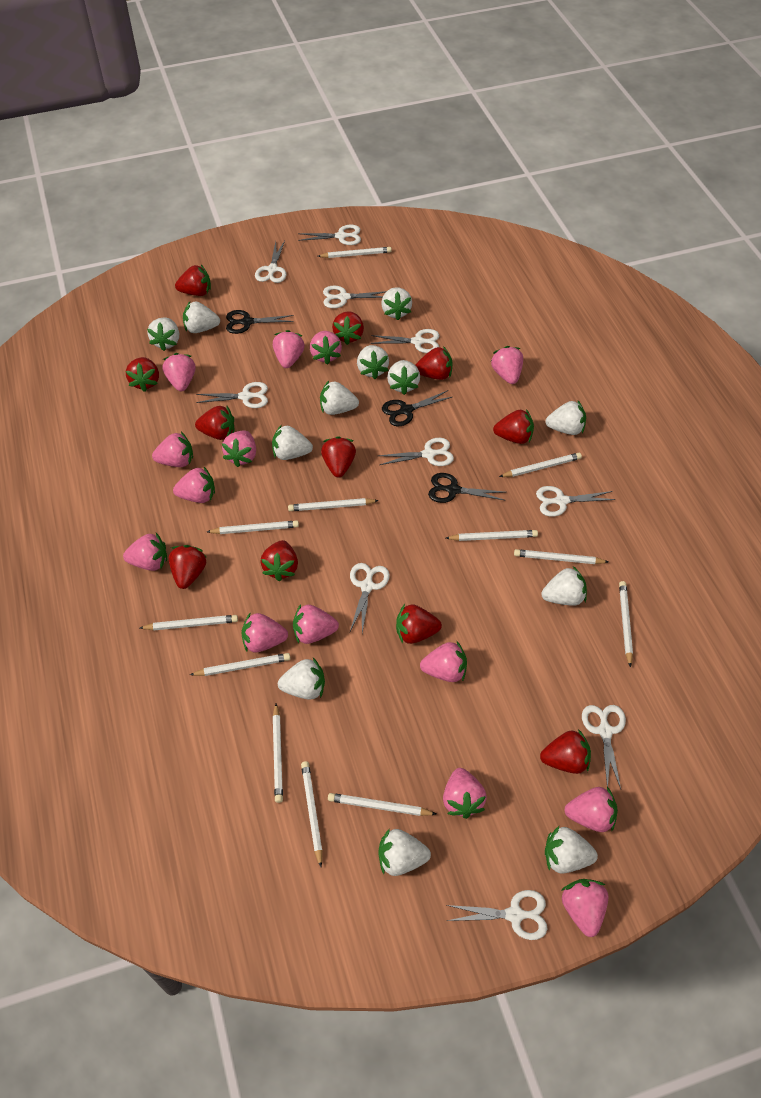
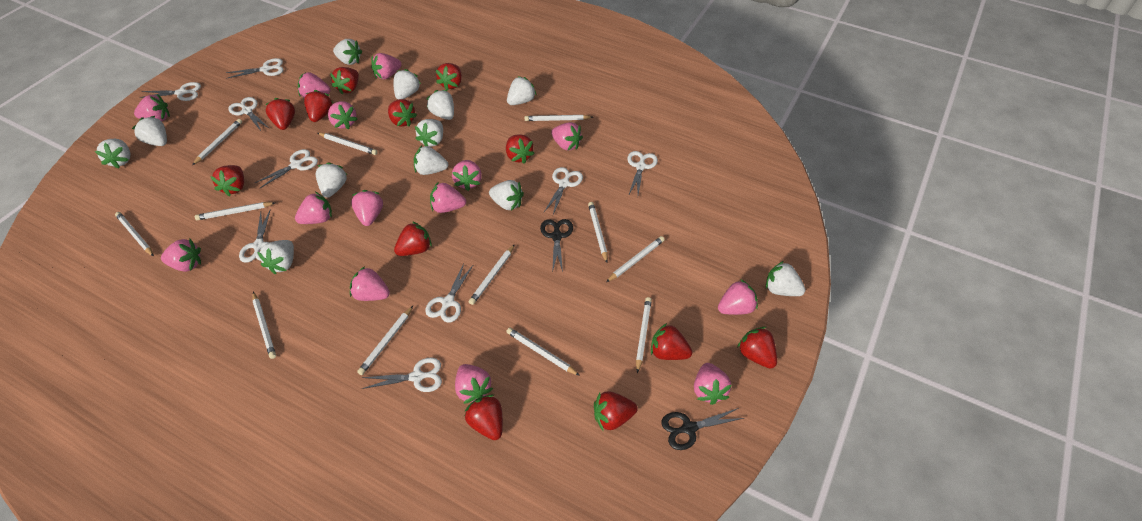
black scissors: [226,310,294,334] [382,390,452,426] [428,473,506,503] = 3 -> [540,219,573,273] [661,408,744,450] = 2
red strawberry: [126,357,159,392] [169,545,207,589] [175,265,211,296] [195,406,234,440] [260,540,298,581] [321,436,356,477] [332,311,364,345] [396,604,442,644] [415,346,453,380] [493,409,534,444] [540,729,591,774] = 11 -> [210,165,244,196] [265,98,295,130] [304,90,333,122] [330,67,359,95] [388,99,417,127] [394,221,432,256] [436,63,462,91] [465,395,503,440] [506,134,535,163] [594,391,638,430] [651,323,692,360] [737,327,777,369] = 12
white scissors: [196,382,268,408] [255,241,286,283] [298,225,361,245] [323,286,387,308] [350,563,390,633] [371,329,439,353] [378,438,454,466] [446,890,547,940] [536,486,616,517] [582,705,626,789] = 10 -> [140,82,201,101] [226,58,284,79] [228,97,270,131] [239,209,271,263] [255,149,318,189] [362,358,442,392] [425,264,473,323] [544,167,583,214] [627,151,658,195] = 9

